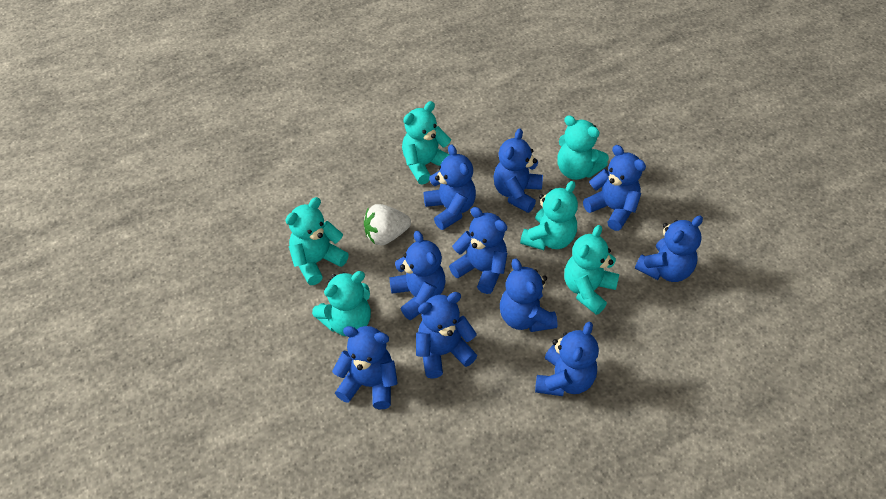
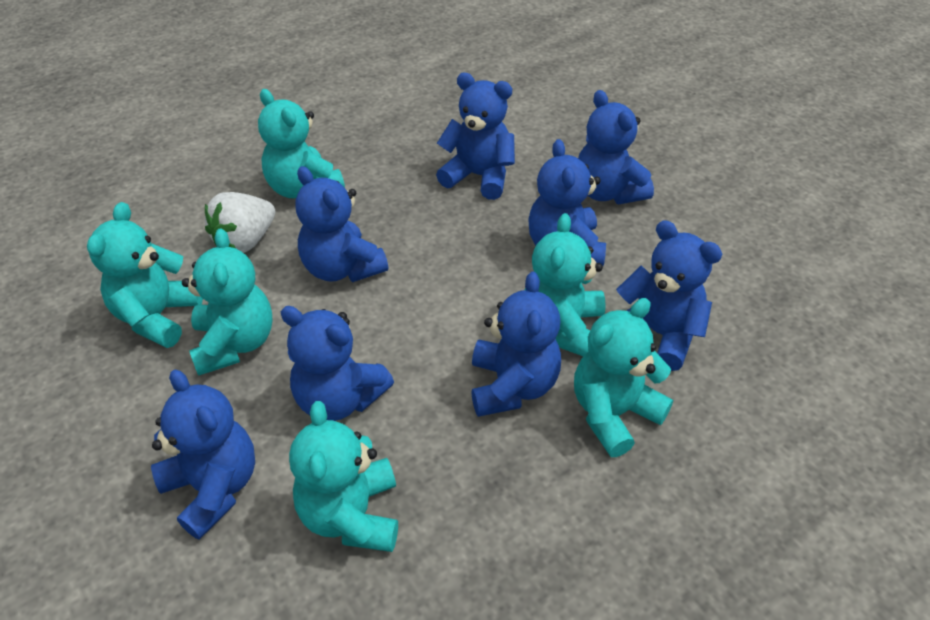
blue teddy bear: [332,326,398,409] [389,231,445,320] [416,292,477,379] [424,144,476,230] [449,207,507,294] [493,128,543,213] [500,258,557,332] [535,322,599,396] [583,145,646,231] [635,215,703,282] = 10 -> [151,369,255,540] [280,306,394,421] [295,166,388,282] [436,73,515,200] [471,272,561,417] [528,139,606,266] [578,90,654,204] [616,220,722,371] = 8

